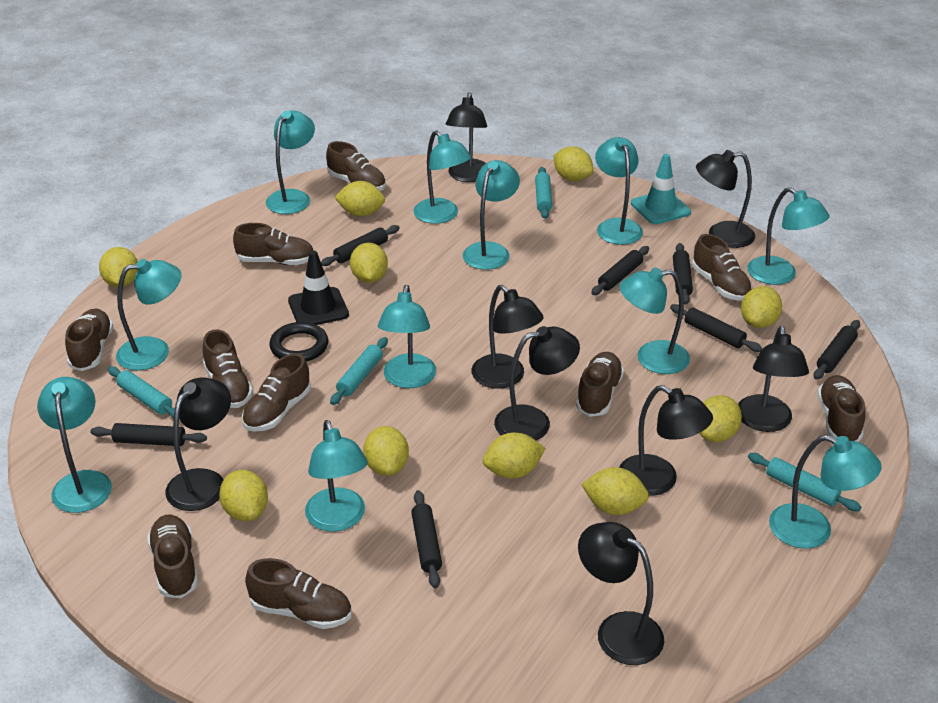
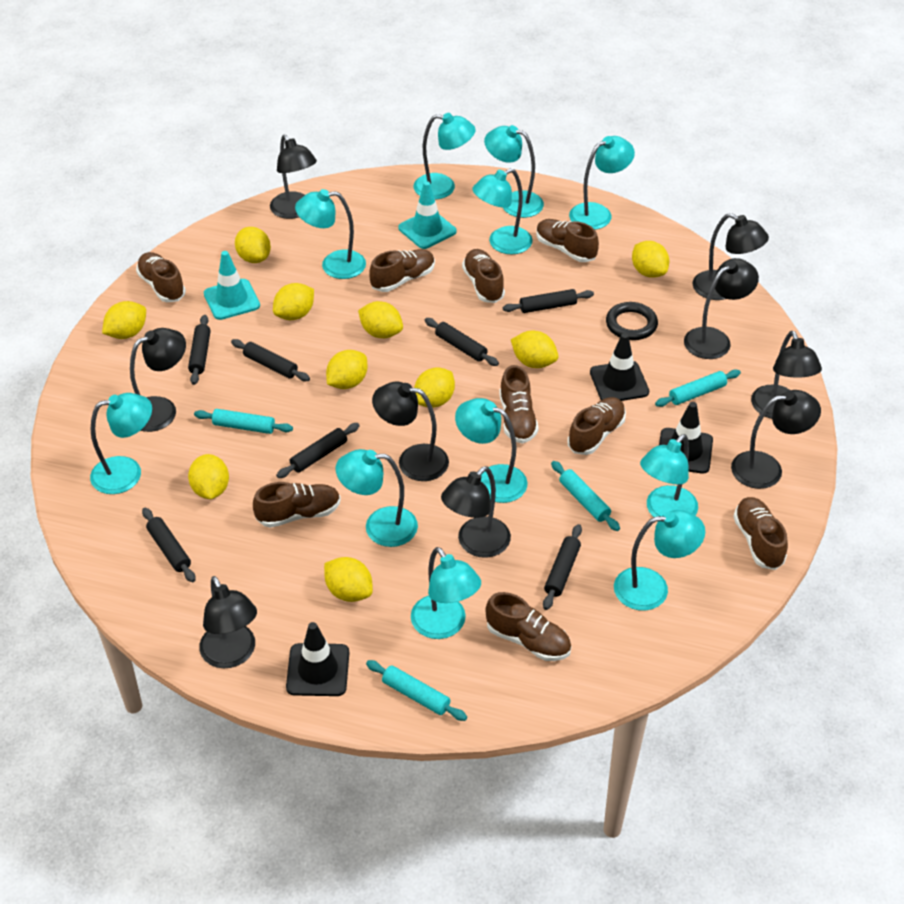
black lamp: [165,377,231,511] [446,92,487,182] [472,285,544,389] [494,326,580,440] [578,522,664,665] [619,385,713,496] [696,150,755,248] [738,326,809,432] = 8 -> [130,328,186,432] [199,576,257,668] [270,134,317,219] [372,382,449,481] [441,466,511,558] [684,258,759,359] [692,213,769,300] [731,390,821,489] [751,331,822,419] = 9
black traffic cone: [288,251,349,325] = 1 -> [286,622,349,696] [590,333,649,401] [659,402,713,474] = 3
brown shoe: [65,309,113,371] [147,514,198,598] [203,329,253,408] [233,223,314,265] [242,353,311,432] [245,558,352,629] [326,141,386,191] [576,352,624,417] [692,234,752,301] [817,375,865,442] = 10 -> [136,252,186,302] [253,482,341,528] [369,249,435,292] [462,249,505,303] [485,592,571,661] [499,365,539,444] [536,219,599,262] [567,397,626,455] [733,497,788,570] = 9
turquoise traffic cone: [631,154,691,224] = 1 -> [204,251,260,320] [398,181,457,249] = 2

